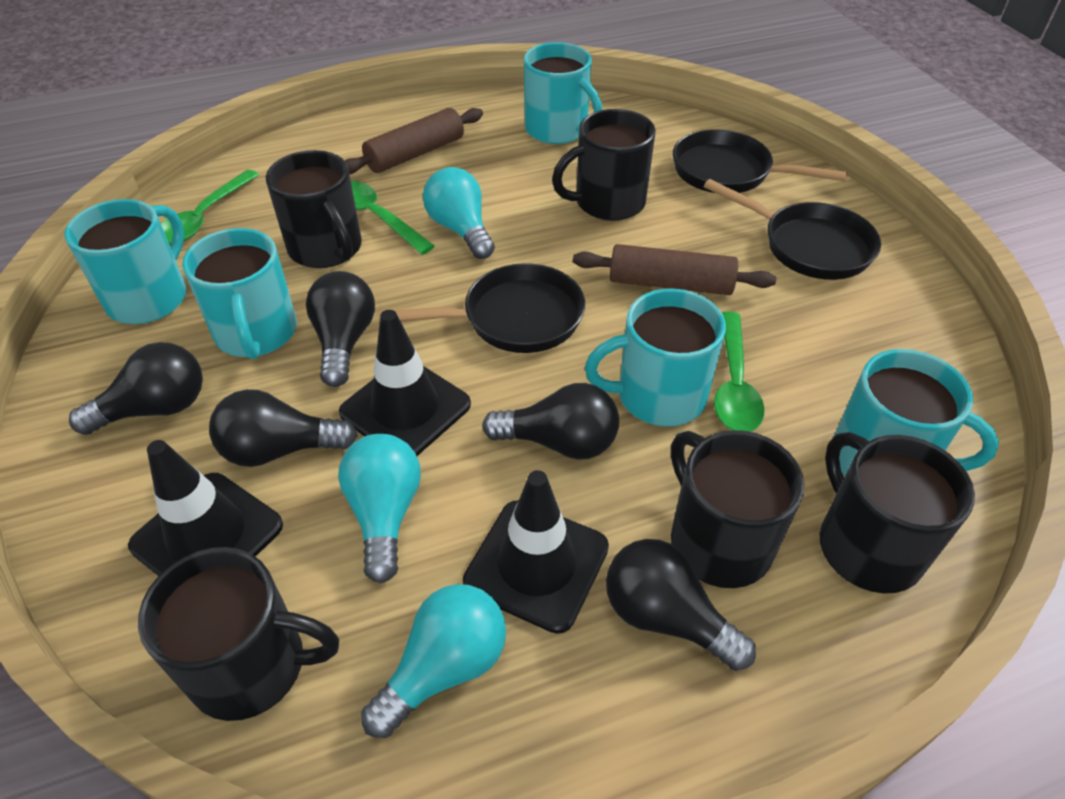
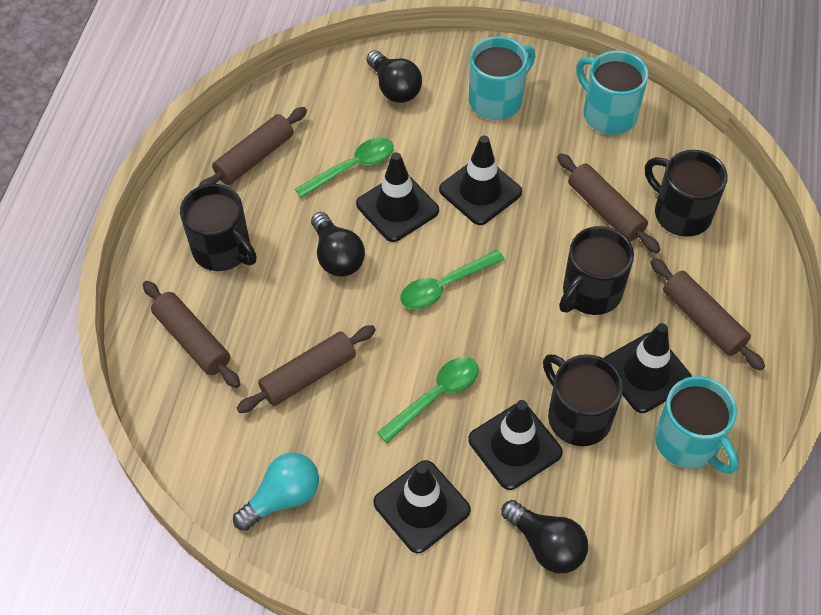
black light bulb: [69,342,203,435] [209,389,358,467] [306,271,375,387] [482,383,619,460] [606,539,756,671] = 5 -> [311,212,365,277] [366,50,422,103] [501,500,588,573] = 3
black mug: [138,547,339,721] [266,150,362,268] [552,109,656,221] [671,430,804,588] [819,432,975,594] = 5 -> [180,184,257,271] [543,354,623,446] [559,226,634,315] [645,150,728,237] = 4
black pan: [378,263,585,353] [673,129,848,193] [704,179,881,280] = 3 -> none = 0
black traffic cone: [128,440,283,576] [339,310,471,456] [463,470,609,634] = 3 -> [356,152,439,242] [373,460,471,553] [439,135,522,225] [468,400,563,490] [604,323,692,413] = 5
brown rolling pin: [345,108,483,174] [573,244,776,295] = 2 -> [143,281,240,388] [199,107,307,186] [237,325,376,413] [557,153,661,253] [650,258,765,371] = 5
turquoise light bulb: [338,434,421,583] [361,584,506,738] [423,167,495,259] = 3 -> [233,453,319,531] = 1
turquoise mug: [65,199,187,324] [182,228,297,360] [524,42,602,144] [585,288,726,426] [834,349,999,475] = 5 -> [469,36,535,120] [576,51,648,135] [655,376,739,474] = 3

